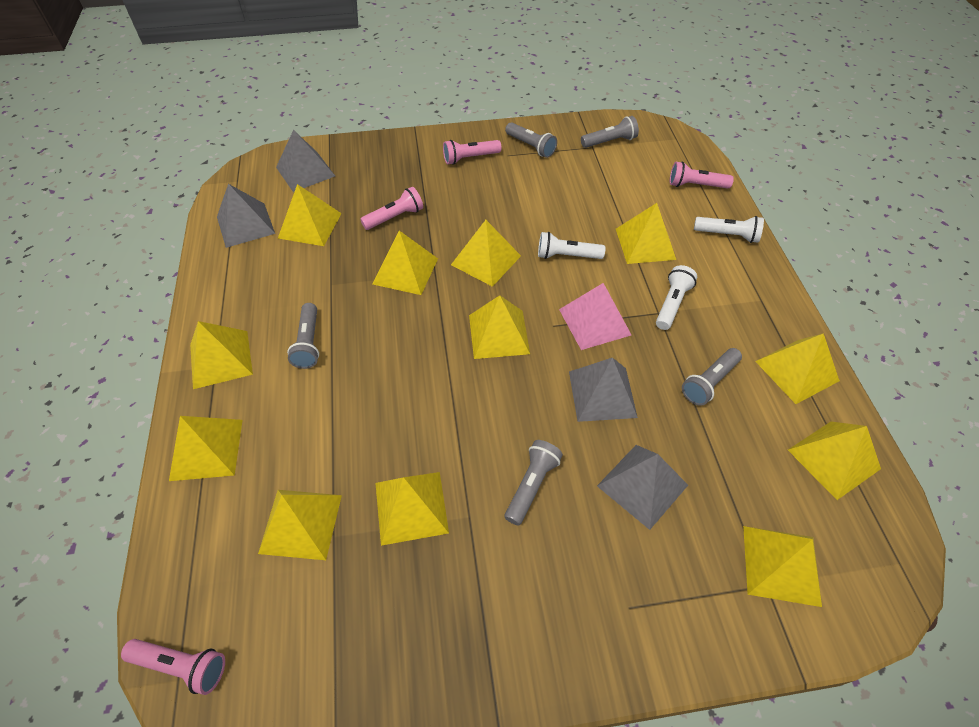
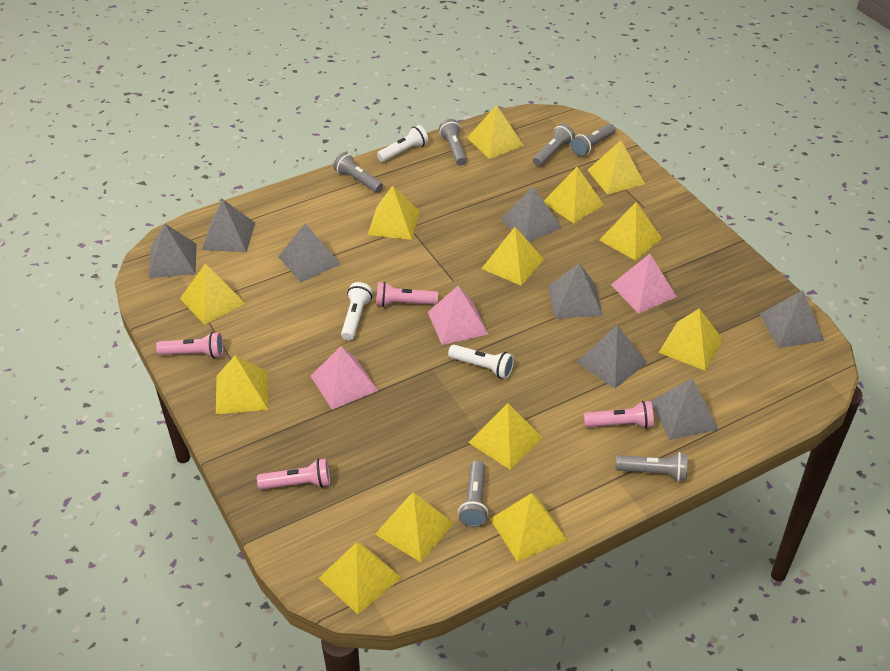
grey flashlight: [287,303,319,369] [505,122,557,158] [505,440,563,526] [581,116,639,148] [682,348,742,406] = 5 -> [333,152,383,193] [439,119,467,166] [458,460,488,527] [533,124,575,166] [571,124,616,157] [616,452,688,482] = 6
grey pyramid: [217,184,275,248] [276,130,335,192] [569,358,638,422] [597,445,688,530] = 4 -> [148,223,197,278] [202,199,255,252] [278,223,341,282] [500,186,562,242] [548,263,603,319] [577,325,647,389] [651,378,719,440] [760,290,824,348] = 8
pink pyramid: [559,283,631,350] = 1 -> [311,346,378,410] [428,286,488,345] [611,254,677,314] = 3
yellow pyramid: [169,416,243,481] [190,321,253,389] [258,490,342,560] [278,184,342,246] [372,231,438,295] [375,472,449,546] [451,220,521,287] [469,295,530,359] [616,203,676,264] [743,526,822,607] [755,333,840,404] [788,422,881,500] = 12 -> [180,264,246,325] [216,355,268,414] [318,542,401,614] [368,186,420,240] [375,492,454,562] [467,105,524,159] [468,403,543,470] [481,227,544,286] [490,493,567,562] [544,167,604,223] [588,141,645,195] [599,202,662,261] [659,309,723,371] = 13

